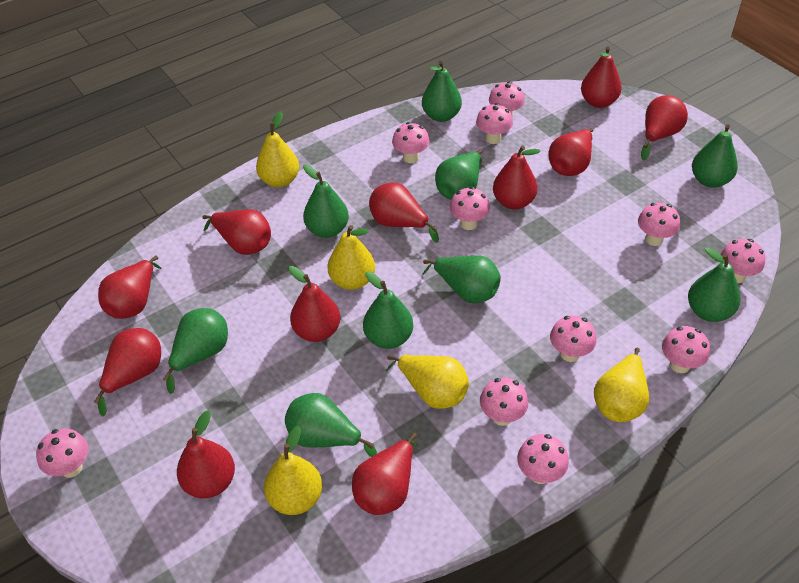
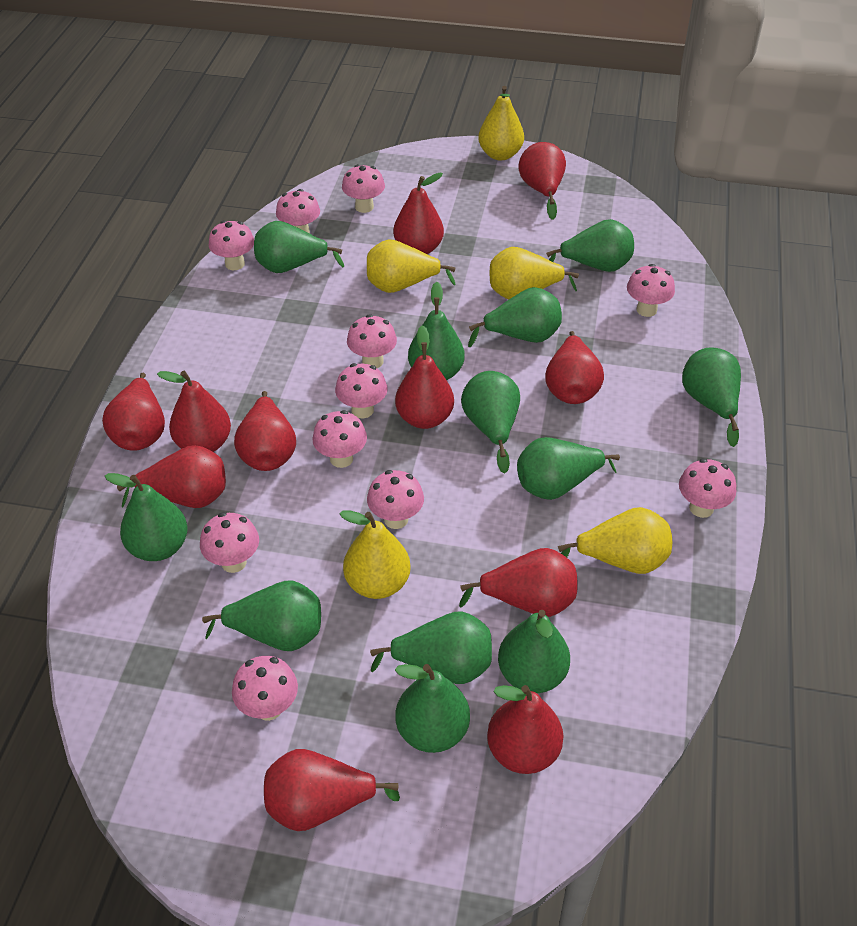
green pear: [163,308,228,394] [285,393,377,457] [303,164,349,238] [363,271,413,349] [422,61,462,122] [422,256,501,303] [435,150,483,200] [688,247,740,322] [692,125,738,188] = 9 -> [105,473,188,561] [202,580,321,651] [254,221,344,273] [370,611,492,684] [395,664,470,753] [408,282,465,380] [461,371,520,473] [468,287,562,347] [498,610,570,693] [517,437,620,500] [546,219,634,272] [682,347,741,447] = 12

